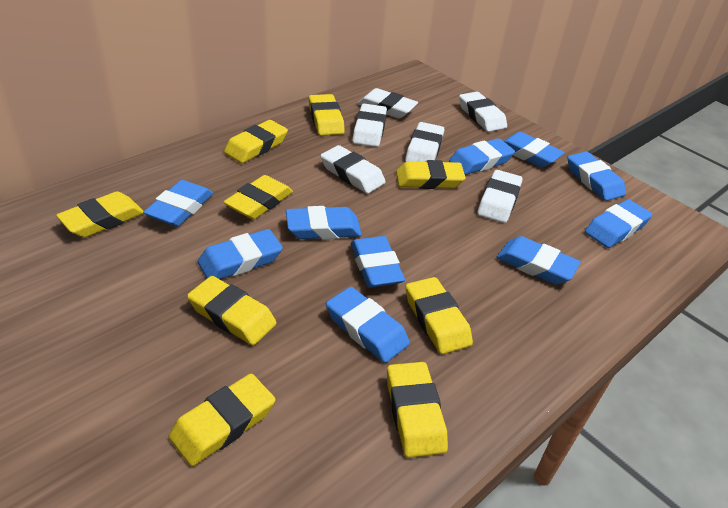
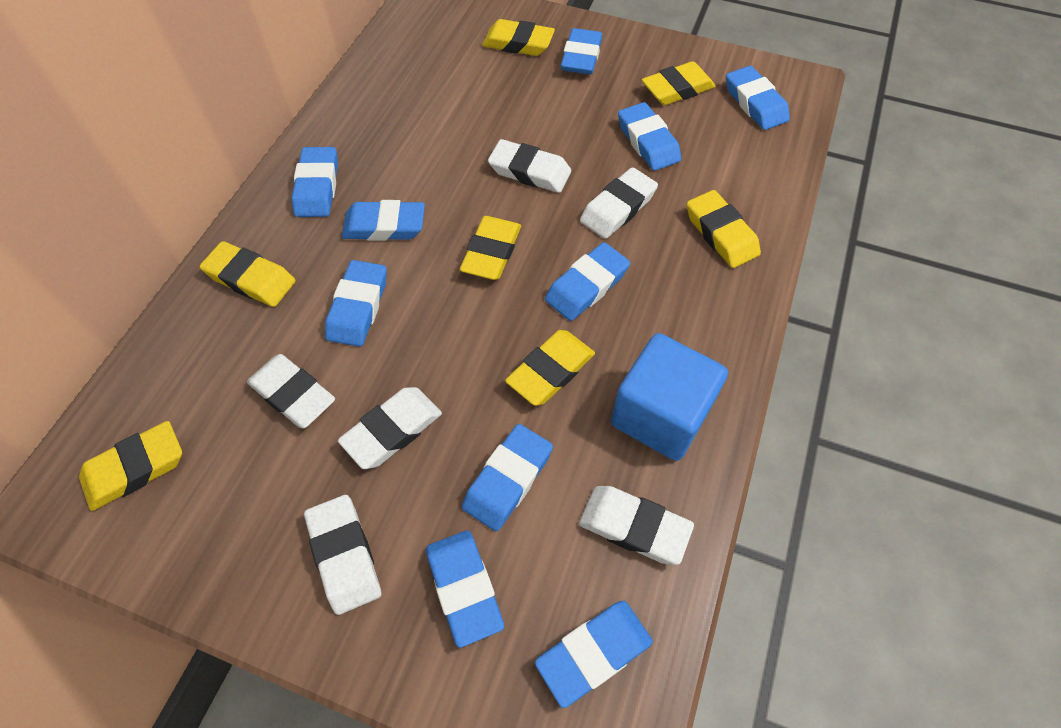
blue cube: none = 0 -> [611,333,728,461] = 1
yellow eraser: [56,191,144,238] [169,374,275,466] [187,276,277,345] [223,175,293,220] [224,120,288,163] [309,94,345,136] [387,362,448,458] [396,160,466,189] [405,277,473,354] = 9 -> [79,421,182,511] [200,241,296,307] [460,216,521,280] [482,19,555,56] [505,330,595,406] [642,61,715,105] [687,190,761,268] = 7

